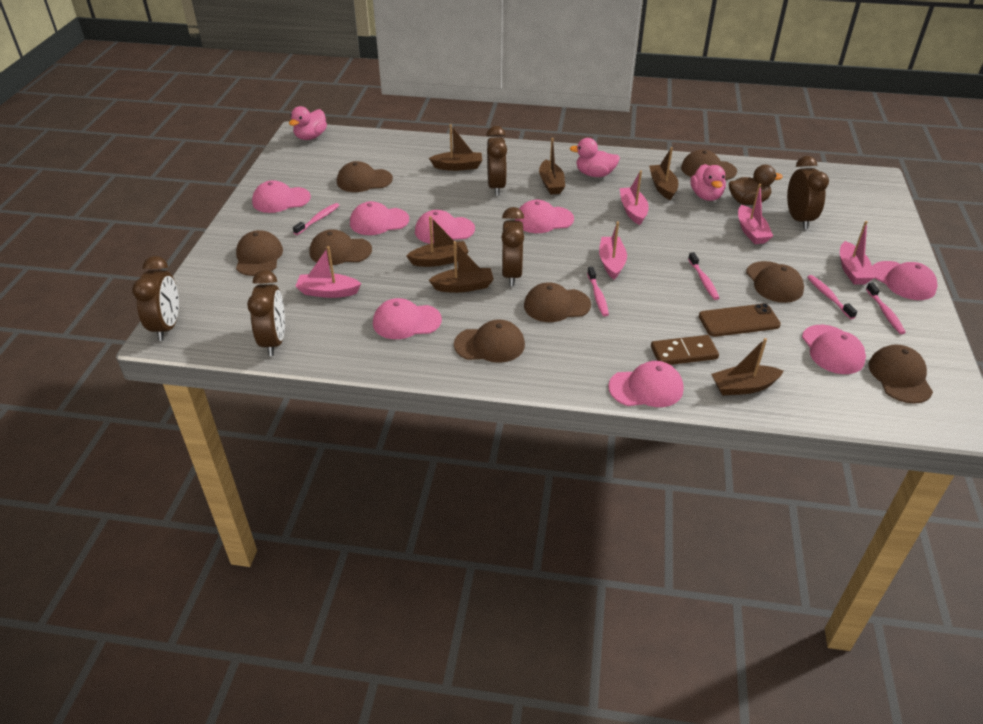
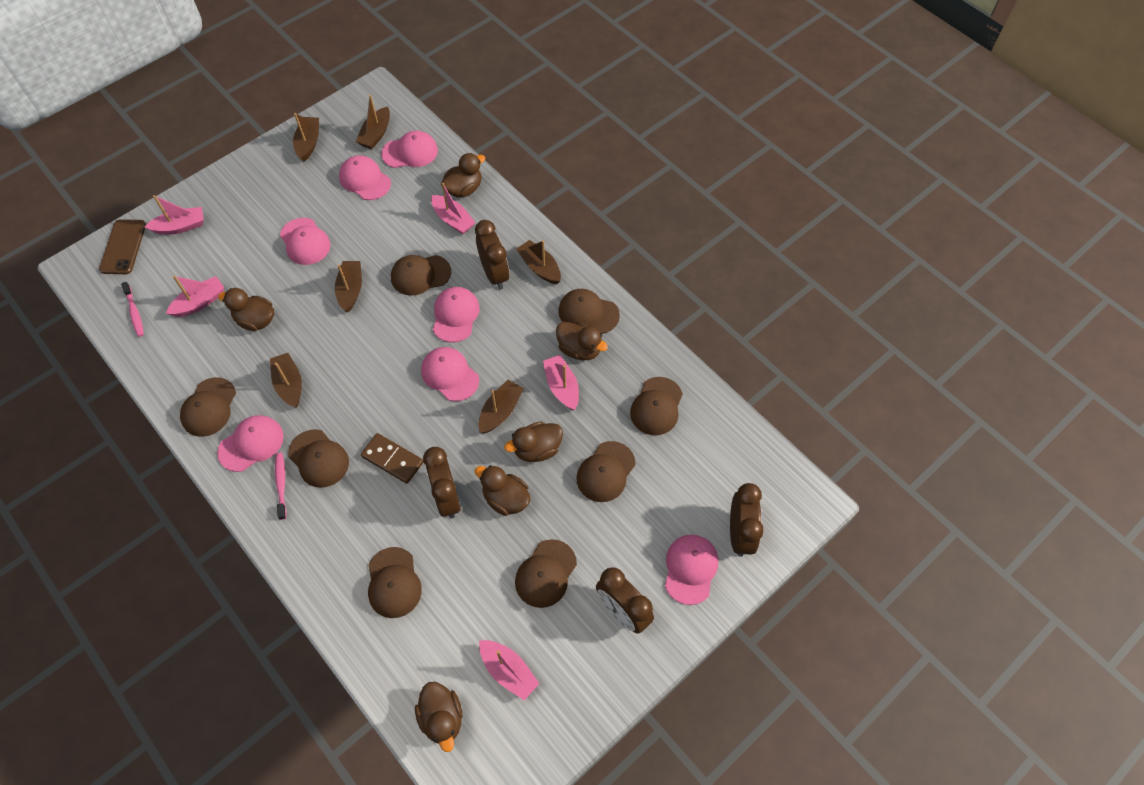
brown clock: [132,256,179,341] [247,270,285,356] [486,126,507,196] [501,207,524,286] [787,156,829,229] = 5 -> [423,447,461,518] [475,220,509,290] [596,568,654,634] [730,483,764,557] = 4
brown duck: [729,165,783,205] = 1 -> [218,288,274,331] [415,682,462,752] [441,153,485,197] [475,465,530,516] [504,421,563,462] [556,322,608,360] = 6
pink cap: [252,180,311,213] [350,201,409,235] [373,298,442,339] [415,210,475,244] [515,200,574,233] [608,361,684,407] [802,325,866,374] [872,261,938,300] = 8 -> [217,415,284,472] [280,218,330,265] [339,155,391,200] [381,131,438,168] [421,347,479,401] [433,287,480,342] [665,535,718,605] = 7
pink duck: [289,106,327,140] [569,138,620,177] [691,164,726,201] = 3 -> none = 0
pink toothbrush: [293,203,340,235] [587,267,609,316] [688,252,719,300] [807,275,857,319] [866,282,906,334] = 5 -> [121,282,144,337] [275,453,286,520] = 2

